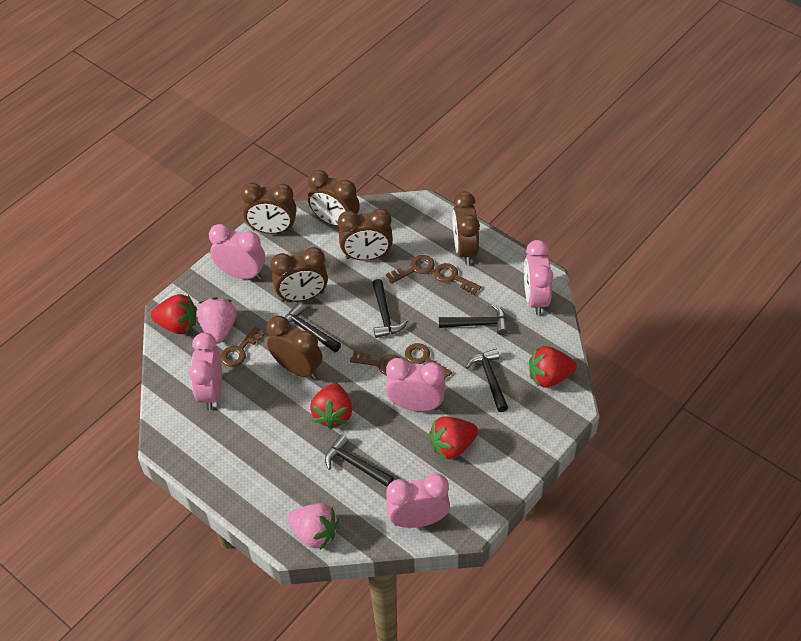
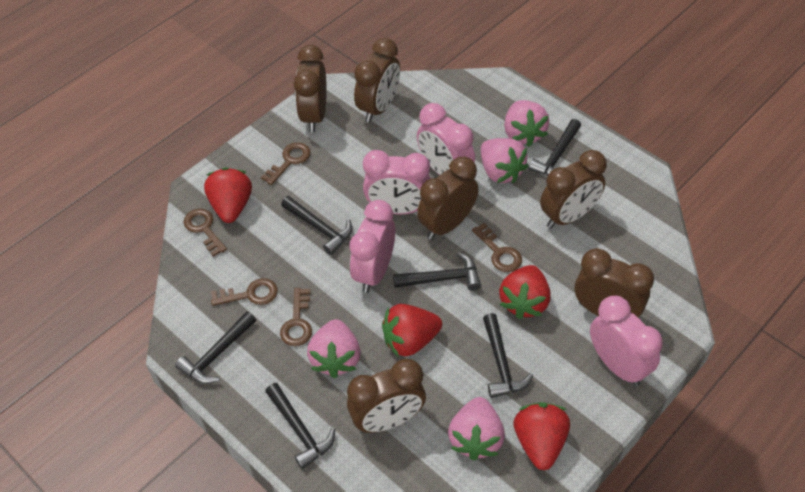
black hammer: [285,303,341,352] [325,435,394,487] [372,279,408,338] [439,304,508,335] [466,349,508,412] = 5 -> [175,311,256,384] [265,383,335,469] [281,196,352,255] [393,252,481,291] [483,313,533,398] [529,119,581,176] = 6
pink clock: [189,332,222,410] [209,224,265,280] [386,358,446,412] [386,473,450,528] [524,240,554,315] = 5 -> [349,200,395,293] [363,150,431,214] [417,103,475,175] [590,296,663,386] = 4
pink strawberry: [196,297,236,344] [287,503,339,550] = 2 -> [307,319,361,378] [448,397,505,461] [481,138,528,183] [504,100,549,147] = 4

